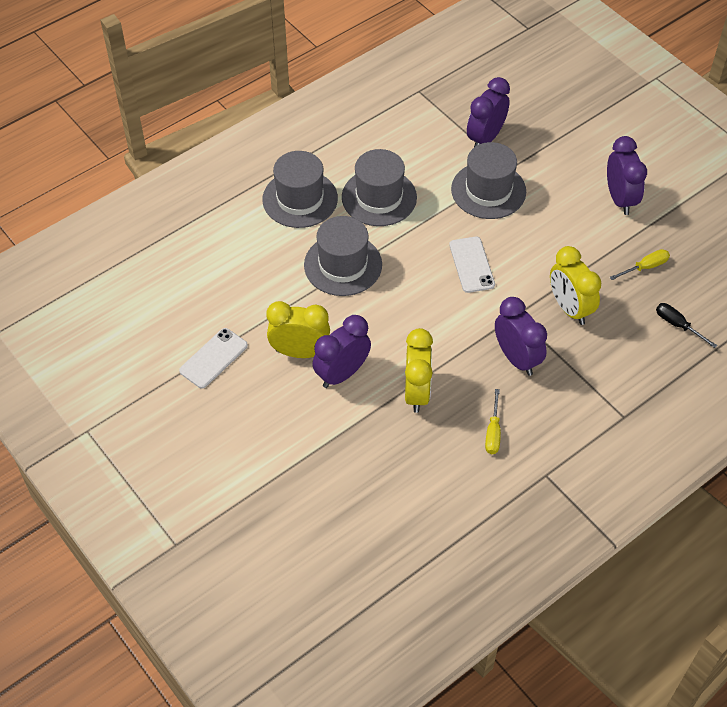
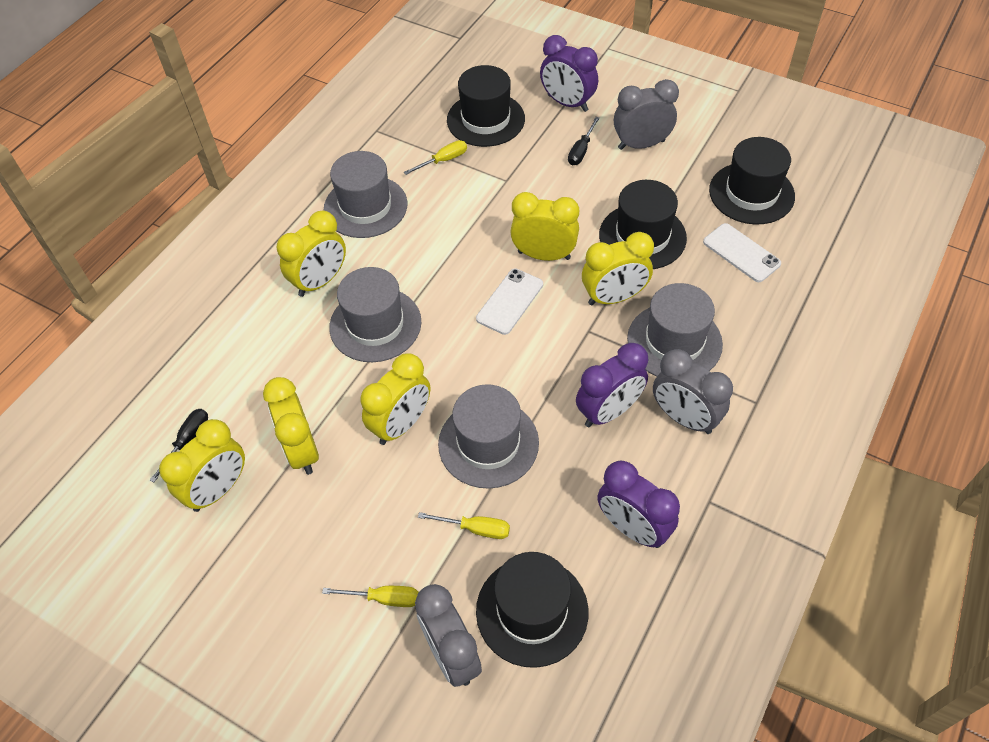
black hat: none = 0 -> [447,65,525,147] [476,552,588,668] [599,180,687,269] [709,137,795,224] = 4
black screwdriver: [656,303,717,348] = 1 -> [150,409,208,482] [568,117,600,166] = 2
grey clock: none = 0 -> [415,584,482,687] [614,79,679,150] [653,349,733,434] = 3
purple clock: [312,315,371,388] [467,77,510,147] [495,297,547,376] [607,136,647,215] = 4 -> [540,35,598,112] [576,343,648,427] [597,460,680,548] = 3
yellow clock: [266,301,330,358] [405,328,433,413] [550,246,601,325] = 3 -> [159,419,245,512] [263,377,319,475] [277,211,346,297] [361,353,430,445] [510,192,579,261] [582,232,654,305] = 6
yellow screwdriver: [485,389,501,454] [609,249,670,280] = 2 -> [322,586,419,607] [404,140,467,175] [418,512,510,539] = 3

